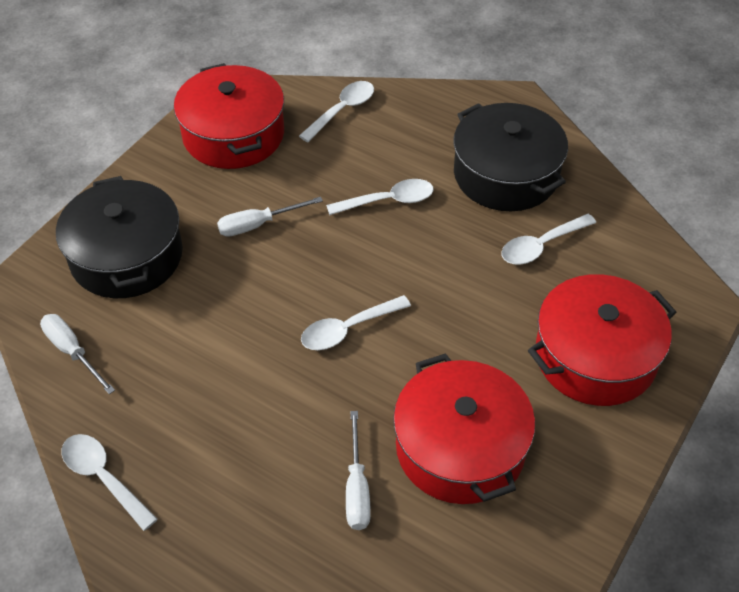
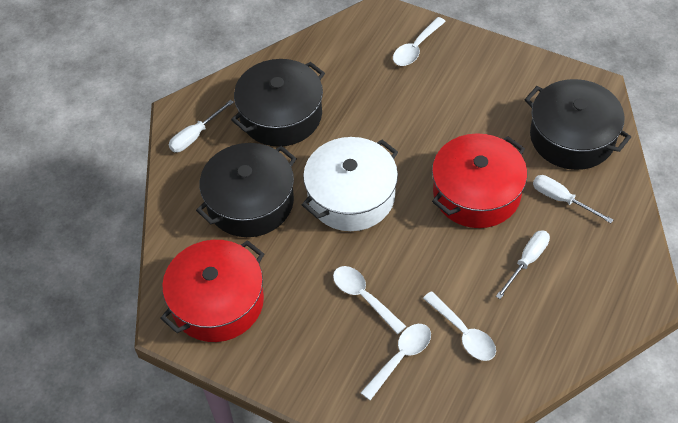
black pot: [56,176,183,298] [453,103,568,211] = 2 -> [196,143,297,237] [231,59,325,147] [524,79,631,170] = 3
red pot: [174,63,284,169] [393,353,535,504] [528,274,676,406] = 3 -> [160,240,264,342] [432,133,527,228] = 2
white pot: none = 0 -> [302,137,398,231] = 1
white spoon: [62,434,158,531] [299,81,374,142] [301,295,411,350] [326,179,434,215] [501,214,596,265] = 5 -> [333,266,406,334] [360,324,431,400] [393,17,446,66] [423,291,496,361] = 4

